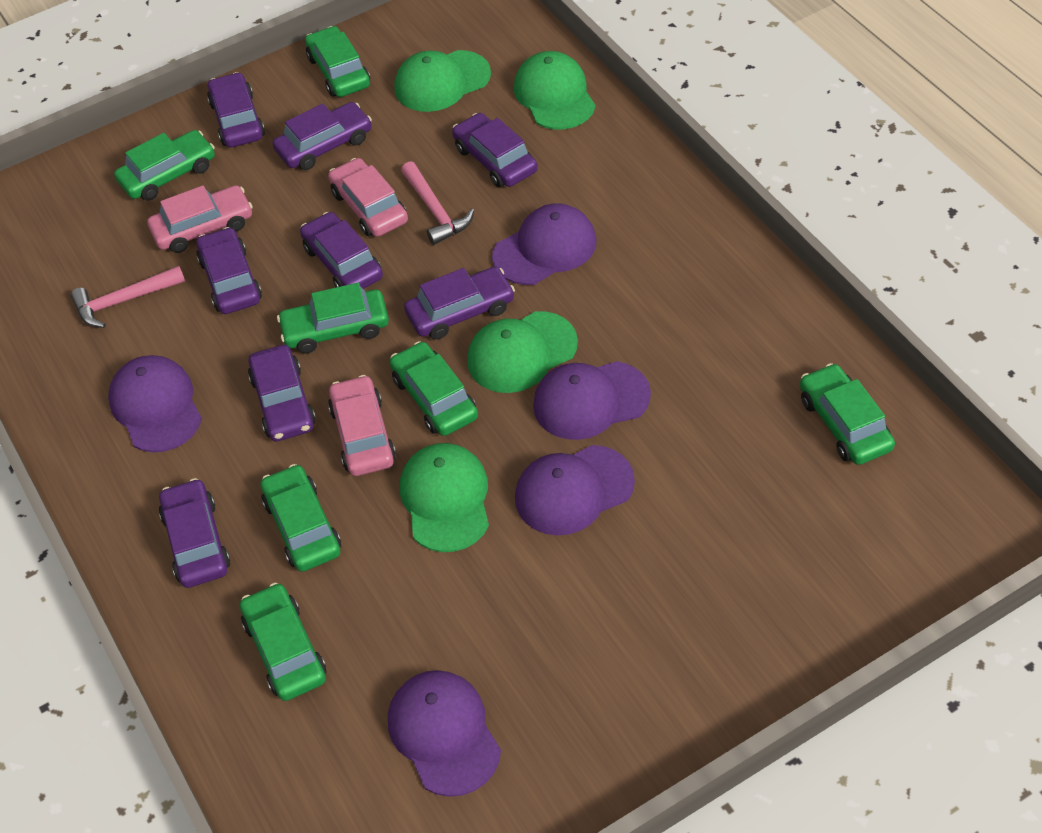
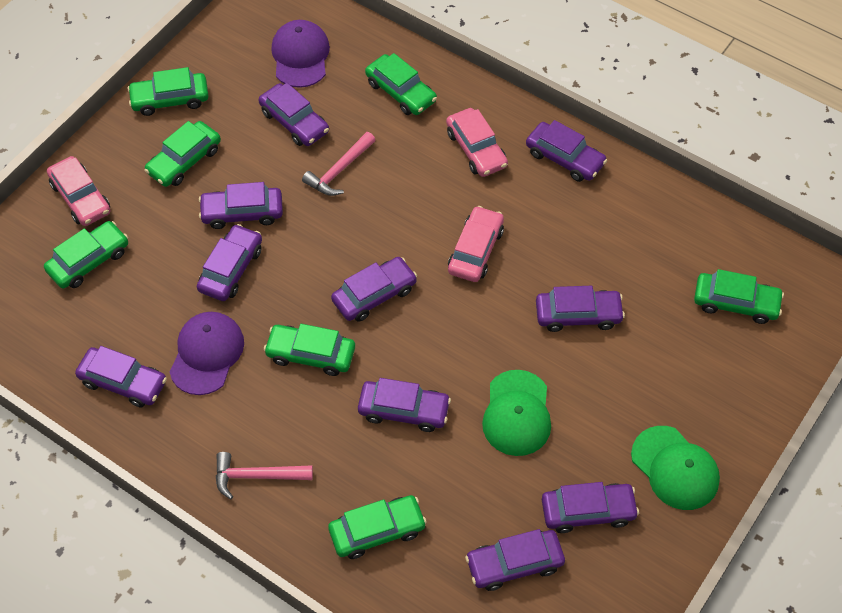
green cap: [394,50,491,112] [400,443,489,552] [467,311,578,393] [514,51,595,129] = 4 -> [482,370,551,456] [631,426,720,510] = 2
purple cap: [108,355,202,453] [388,670,501,797] [492,203,596,285] [515,445,635,536] [533,361,651,440] = 5 -> [170,312,244,395] [271,20,330,88] = 2
purple car: [159,478,231,588] [196,227,262,314] [207,72,265,148] [248,345,316,441] [273,102,372,170] [300,212,383,289] [404,267,515,340] [452,113,538,187] = 8 -> [75,346,167,408] [197,224,262,301] [199,182,283,229] [259,83,329,146] [331,257,417,322] [358,378,451,432] [465,529,565,591] [526,120,607,182] [536,286,625,332] [542,482,639,533] = 10

